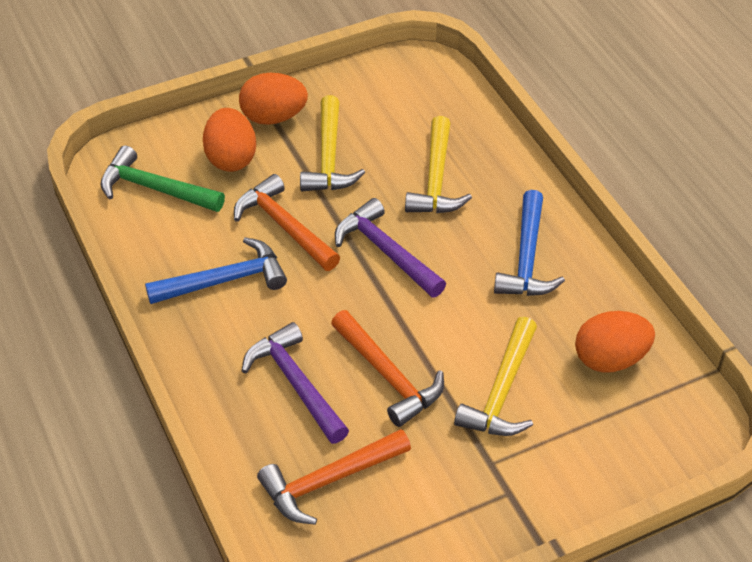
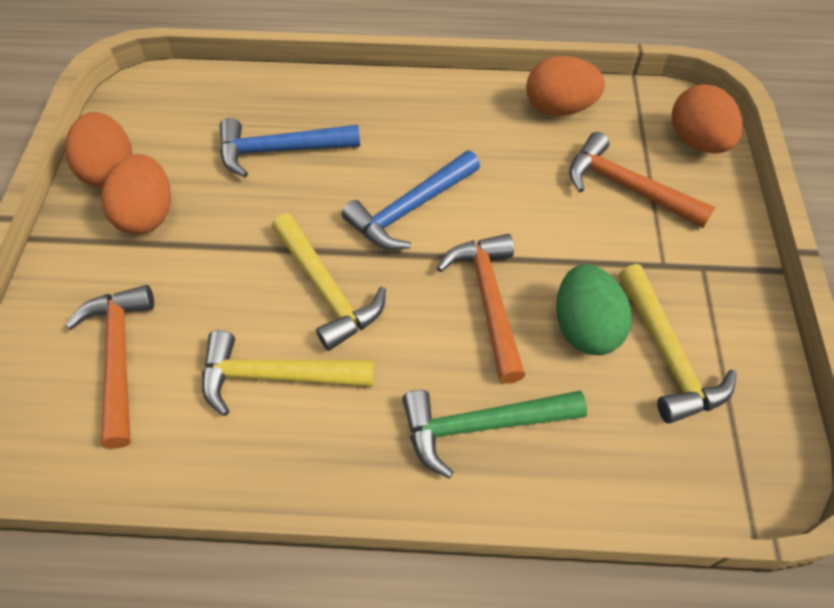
green egg: none = 0 -> [556,264,632,355] = 1
orange egg: [203,108,256,172] [239,73,308,125] [575,311,655,373] = 3 -> [65,112,133,188] [101,154,171,235] [526,56,605,116] [672,84,743,154] = 4
purple hammer: [242,322,349,444] [335,198,446,298] = 2 -> none = 0

